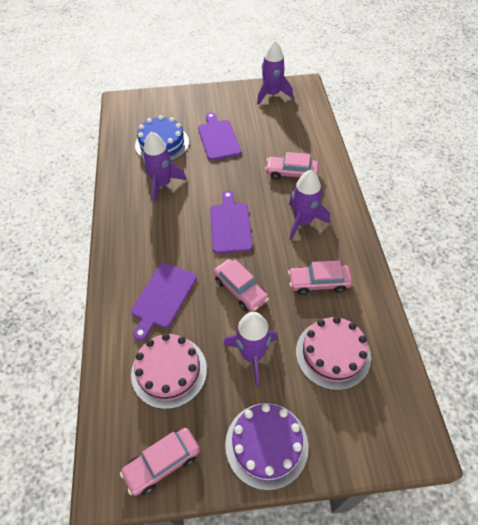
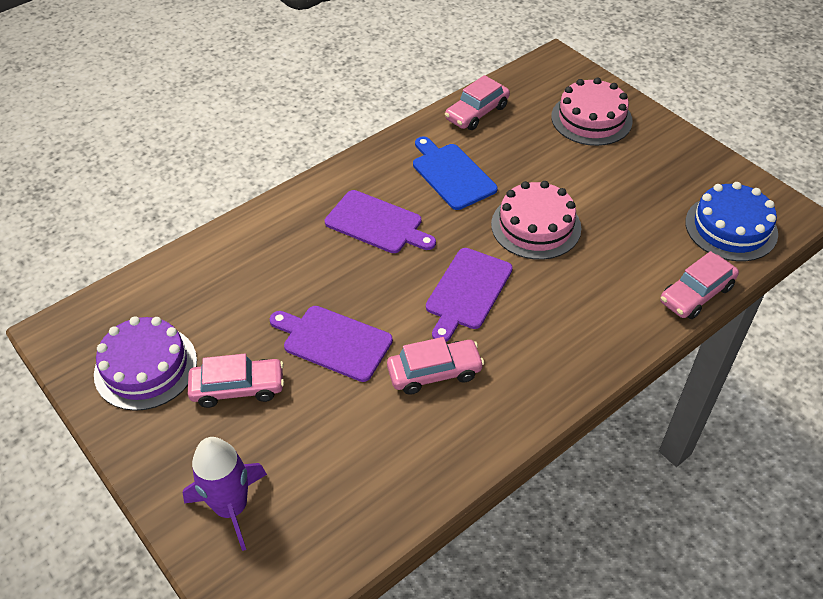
blue cutting board: none = 0 -> [413,137,498,210] = 1
purple rocket: [143,131,187,203] [223,312,278,386] [257,40,293,105] [289,170,330,240] = 4 -> [182,437,267,551] = 1

